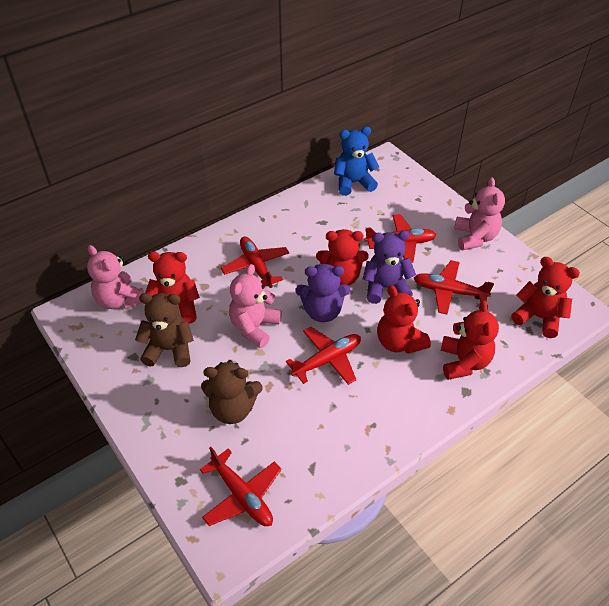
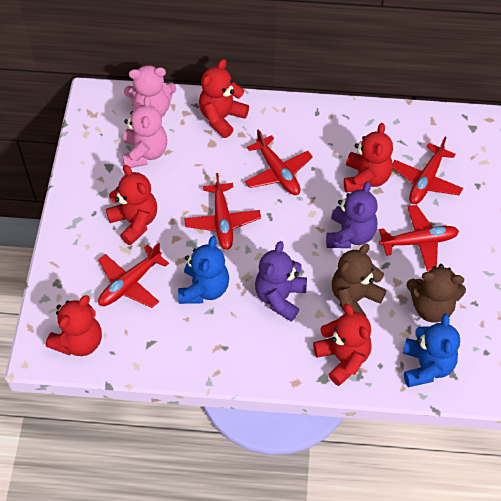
blue teddy bear: [334,127,379,196] = 1 -> [178,236,229,304] [403,314,460,387] = 2
pink teddy bear: [87,245,144,309] [229,264,282,348] [454,177,505,250] = 3 -> [122,96,167,168] [124,65,176,117] = 2

